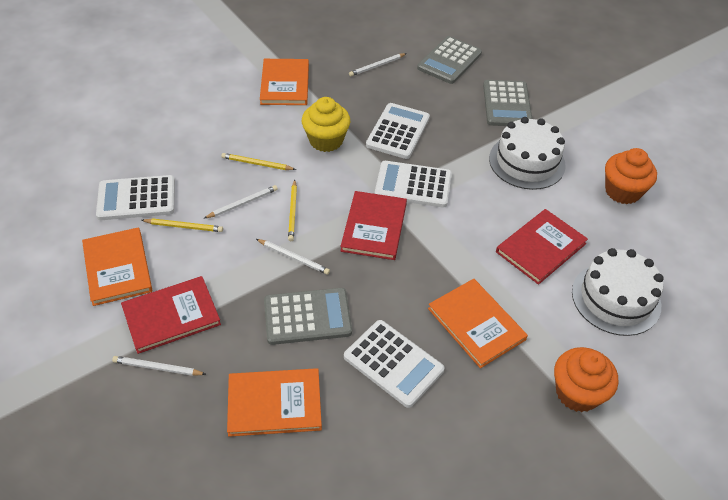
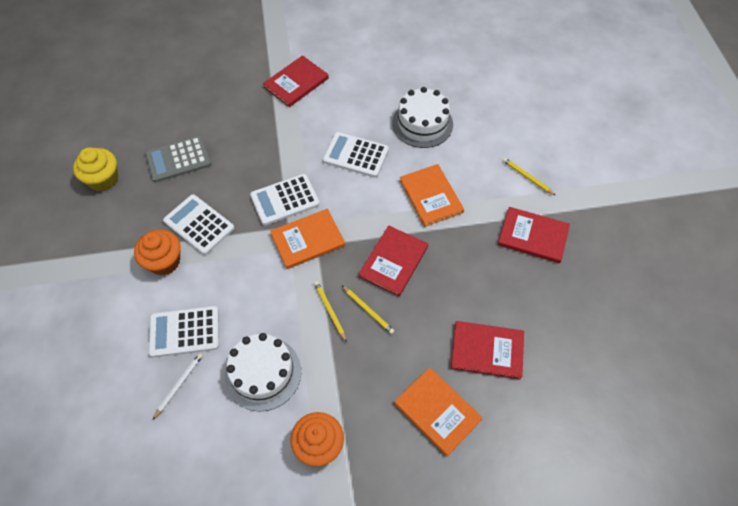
grey calculator: [264,288,352,345] [417,36,482,84] [483,80,532,126] = 3 -> [145,136,211,182] = 1
orange book: [82,227,152,306] [227,368,322,437] [260,59,309,105] [428,279,528,368] = 4 -> [270,209,345,269] [394,367,483,456] [400,164,464,227] = 3
red book: [121,276,221,354] [341,191,407,260] [496,209,588,285] = 3 -> [263,55,329,107] [359,225,428,296] [451,321,524,379] [498,207,570,263] = 4
white pencil: [112,356,206,376] [204,185,278,218] [256,239,330,275] [349,53,407,77] = 4 -> [153,353,203,419] = 1

